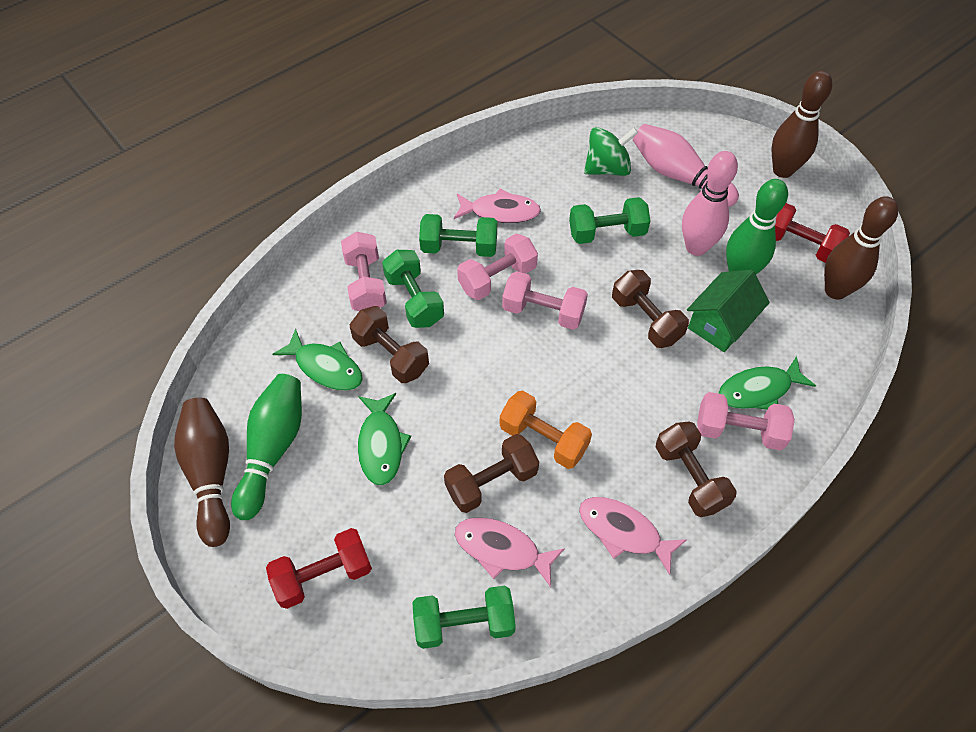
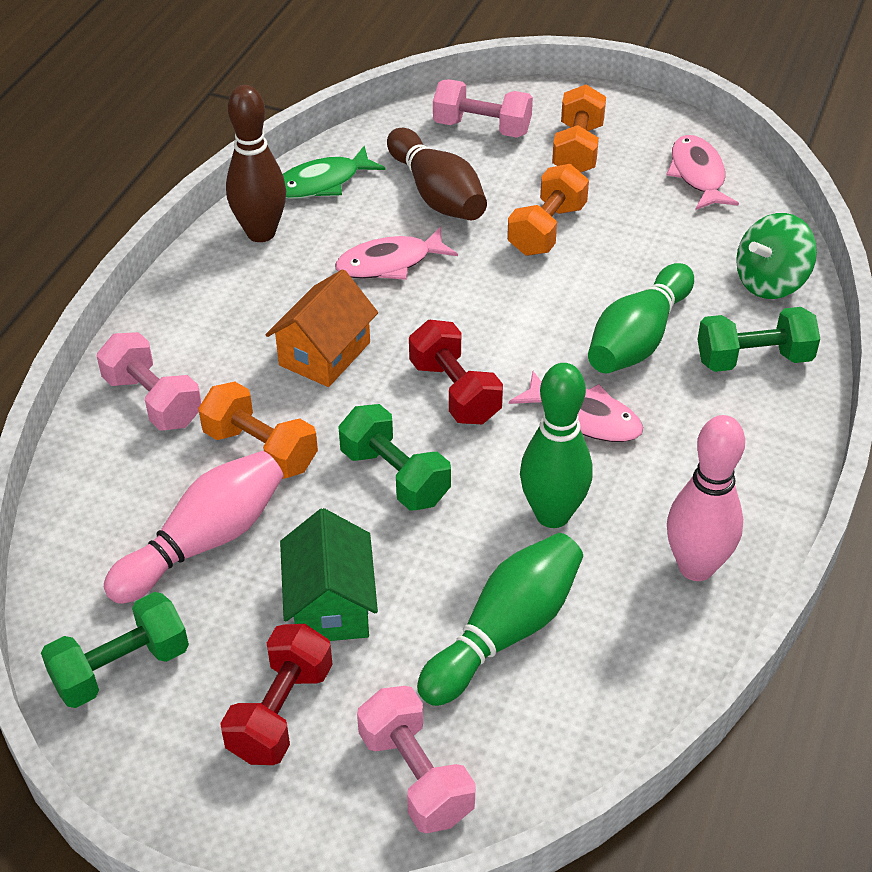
brown bowling pin: [174,398,230,547] [772,71,832,178] [824,196,898,300] = 3 -> [226,85,286,242] [387,128,487,220] = 2
brown dumbbell: [350,306,429,383] [444,434,539,513] [612,270,689,348] [656,422,737,517] = 4 -> none = 0
green bowling pin: [231,374,302,520] [726,179,788,274] = 2 -> [417,533,583,706] [520,363,593,528] [588,263,694,373] = 3
green dumbbell: [382,250,444,328] [412,586,516,649] [419,214,497,257] [569,197,650,244] = 4 -> [41,592,189,708] [338,404,451,510] [697,307,820,372] = 3
green fish: [273,329,363,391] [358,393,411,486] [718,356,816,410] = 3 -> [283,146,386,199] = 1
orange dumbbell: [500,391,592,469] = 1 -> [198,382,318,479] [507,164,589,256] [552,84,606,172] = 3
orange house: none = 0 -> [266,269,378,387] = 1
pink dumbbell: [341,232,387,311] [457,234,538,300] [502,271,588,330] [697,392,795,451] = 4 -> [97,332,201,431] [357,686,476,833] [433,79,533,138] = 3

